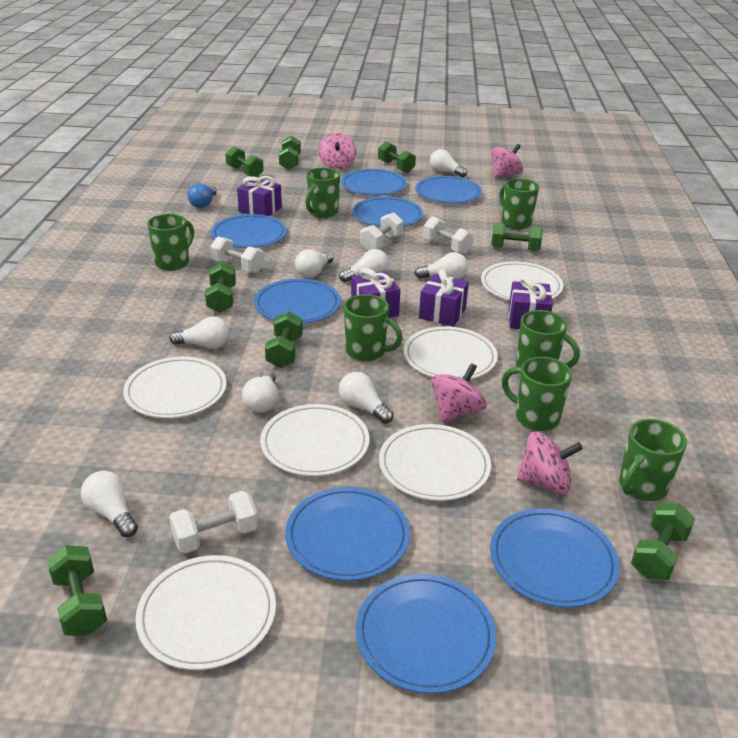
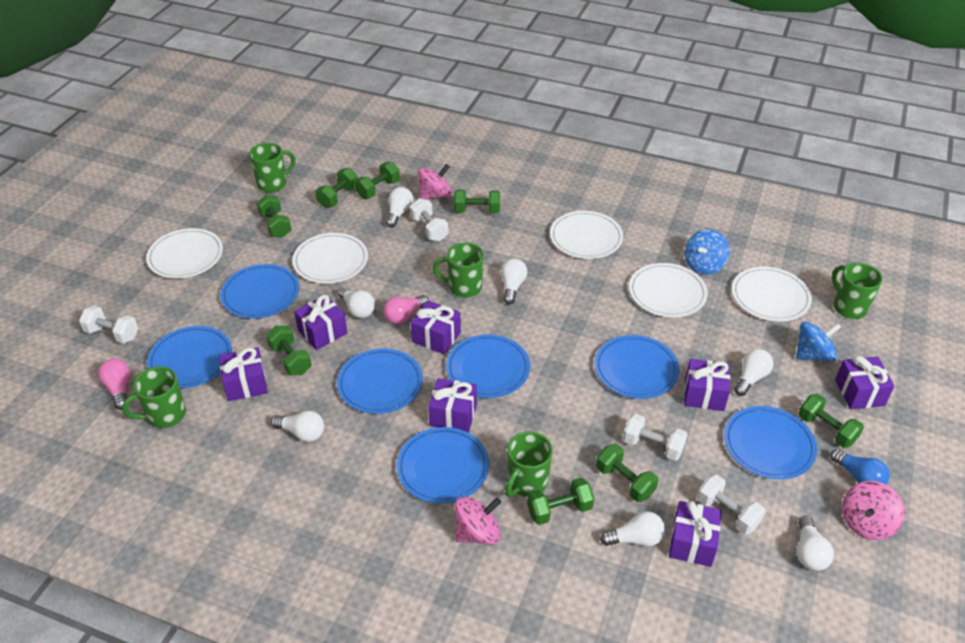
blue plate: [211,214,287,248] [254,279,340,324] [285,487,410,581] [341,169,407,196] [352,197,423,227] [355,574,496,694] [415,176,482,204] [490,509,619,607] = 8 -> [147,326,232,388] [220,264,299,319] [337,349,423,414] [397,427,489,504] [446,334,530,398] [595,335,680,399] [724,406,817,479] = 7
blue spinning top: none = 0 -> [685,229,730,275] [796,322,841,362] = 2
green mug: [147,213,194,271] [305,167,340,218] [344,294,403,361] [499,178,539,229] [502,357,572,431] [516,310,580,368] [619,419,687,501] = 7 -> [122,366,186,428] [249,143,296,193] [433,243,484,298] [505,431,553,497] [832,263,883,319] = 5
pink light bulb: none = 0 -> [98,359,130,410] [383,295,429,324] = 2
pink spinning top: [318,133,356,170] [431,363,487,423] [491,144,523,178] [517,432,583,494] = 4 -> [418,164,452,200] [455,496,501,545] [842,481,905,540] = 3
purple gift: [237,176,282,216] [351,268,400,318] [419,269,469,327] [509,276,553,329] = 4 -> [219,347,268,401] [294,295,348,350] [411,300,461,354] [428,378,477,433] [669,501,722,567] [684,359,731,411] [835,356,894,409] = 7
white light bulb: [81,471,138,537] [169,316,229,349] [242,371,278,413] [295,249,334,278] [338,372,394,424] [339,249,389,282] [414,252,468,279] [430,149,467,177] = 8 -> [271,411,324,442] [338,287,375,318] [386,187,413,227] [501,259,527,304] [600,511,665,546] [734,349,773,396] [797,516,834,571] = 7
white plate: [123,357,227,418] [135,555,276,670] [260,404,370,476] [379,424,491,501] [404,326,498,379] [481,261,563,300] = 6 -> [146,228,223,279] [292,233,368,284] [550,211,623,259] [629,263,708,317] [732,267,812,321] = 5

